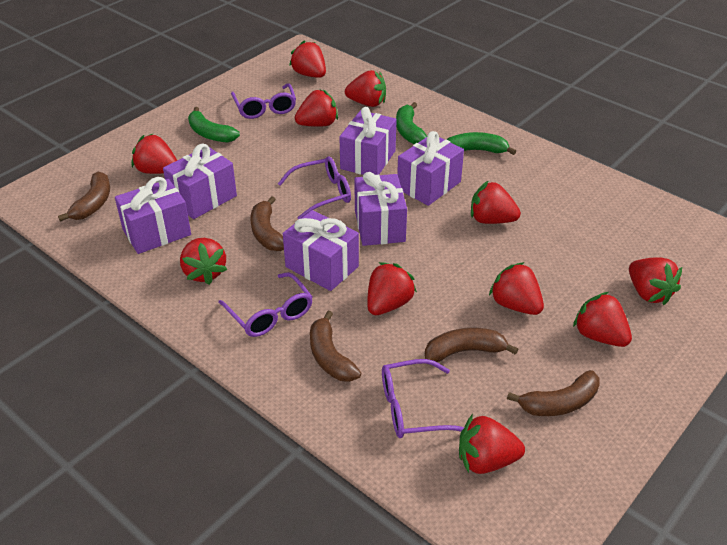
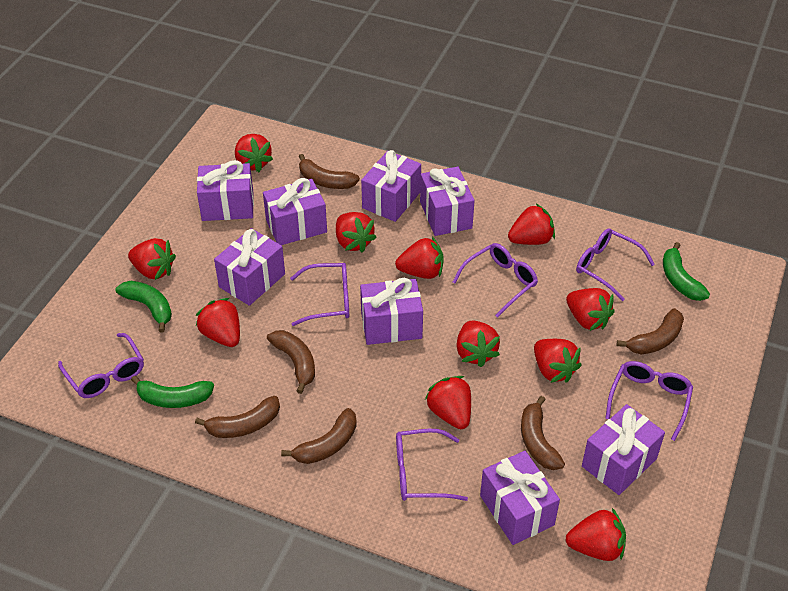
brown banana: [58,171,110,222] [250,196,284,251] [310,311,361,382] [425,328,518,362] [507,370,600,416] = 5 -> [195,396,280,438] [267,330,315,394] [281,408,357,464] [299,154,360,189] [521,396,565,470] [617,308,684,354] = 6
purple gift: [115,177,191,254] [163,144,237,219] [283,210,359,291] [339,107,397,175] [354,172,407,246] [397,131,464,206] = 6 -> [197,160,254,221] [214,228,285,306] [263,178,327,245] [360,278,423,345] [361,150,421,222] [420,167,475,236] [480,451,560,545] [582,404,665,495] = 8
purple glasses: [218,272,313,337] [231,83,296,119] [278,156,351,219] [382,359,464,438] = 4 -> [58,333,144,398] [290,263,349,326] [396,429,468,501] [453,243,538,318] [576,228,655,301] [605,361,693,441] = 6

